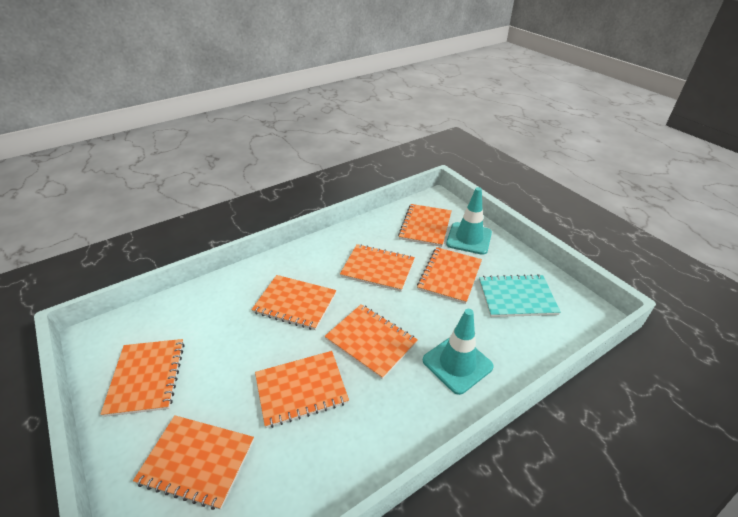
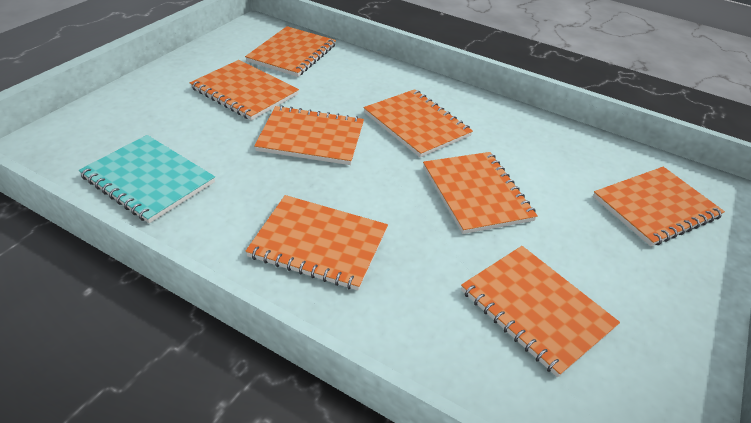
turquoise traffic cone: [423,309,494,395] [446,187,492,255] = 2 -> none = 0

